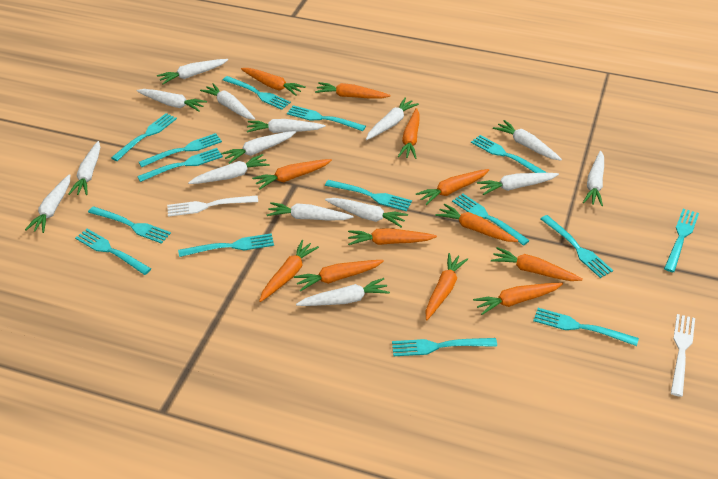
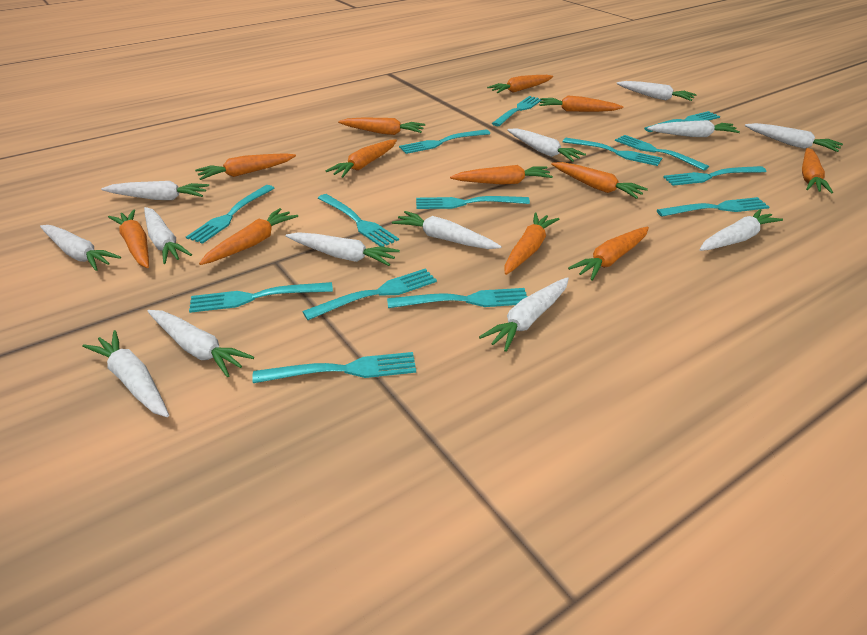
turquoise fork: [75,229,151,275] [88,206,171,244] [111,113,177,161] [137,148,223,182] [139,133,222,167] [178,233,274,257] [223,76,291,110] [287,105,366,131] [325,180,412,211] [392,338,497,356] [452,194,530,246] [471,135,547,173] [533,308,639,346] [541,215,613,278] [664,209,699,272] = 15 -> [186,185,275,244] [189,282,333,313] [252,352,416,383] [302,269,437,320] [318,194,399,247] [387,288,528,308] [399,129,490,154] [416,196,530,209] [492,96,542,126] [563,138,662,166] [615,135,709,171] [644,111,720,132] [657,197,769,217] [663,166,767,186] = 14
white carrot: [25,174,70,233] [69,141,100,195] [137,89,207,112] [157,59,228,84] [188,154,269,184] [200,83,255,120] [221,131,296,164] [247,119,326,133] [267,202,354,220] [296,278,390,306] [325,198,408,228] [366,98,419,140] [477,173,559,195] [493,120,562,160] [583,151,604,206] = 15 -> [40,225,121,271] [82,330,169,417] [101,181,209,200] [144,207,192,264] [148,310,254,377] [286,232,400,266] [392,211,502,249] [479,277,569,352] [507,128,586,162] [617,81,697,101] [647,120,740,137] [699,209,783,251] [745,123,843,152] = 13
white fork: [167,195,258,217] [671,314,695,397] = 2 -> none = 0

